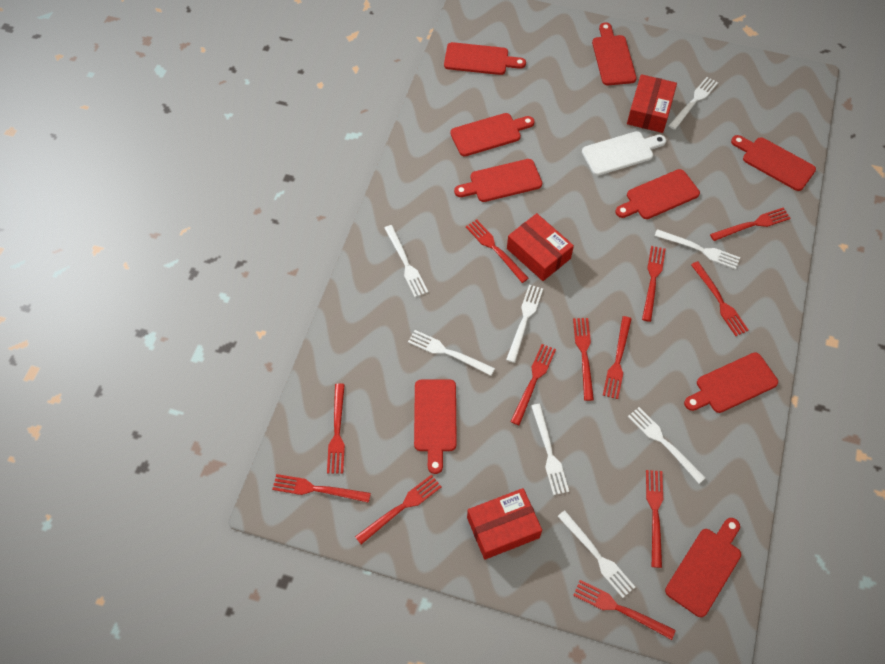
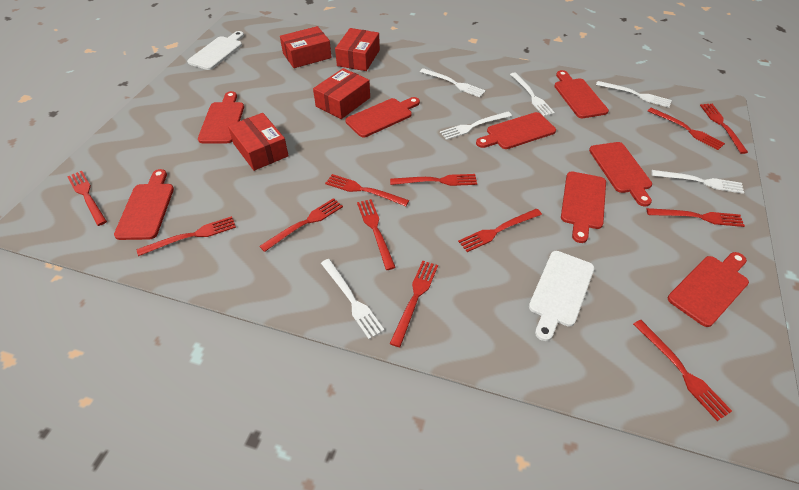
red box: [467,488,542,560] [507,213,574,281] [627,74,677,133] = 3 -> [228,113,289,171] [280,26,332,68] [313,68,370,119] [335,28,380,71] = 4
red cutting board: [414,380,457,474] [444,42,526,75] [450,113,535,157] [454,159,542,202] [592,22,637,85] [615,169,700,219] [665,518,741,617] [684,352,778,413] [731,135,816,191] = 9 -> [114,169,174,240] [198,91,244,143] [345,97,420,137] [476,112,556,149] [554,70,609,118] [561,171,606,243] [589,142,652,206] [668,252,749,327] = 8
white cutting board: [582,131,666,176] = 1 -> [187,31,244,70] [529,251,594,341] = 2
white fork: [384,225,428,297] [408,330,495,376] [506,285,543,363] [531,404,569,495] [557,510,635,598] [628,407,706,484] [654,229,740,269] [668,77,718,130] = 8 -> [321,259,385,339] [420,68,486,97] [440,112,512,140] [510,72,555,116] [596,81,672,108] [651,170,744,194] = 6

